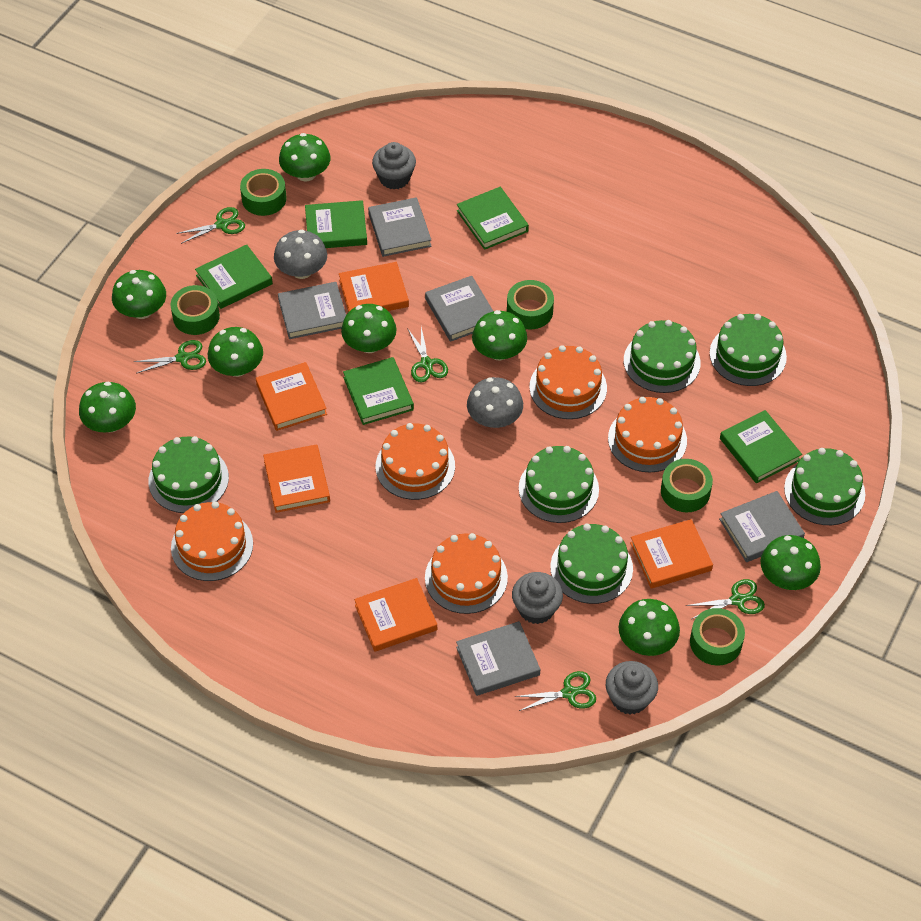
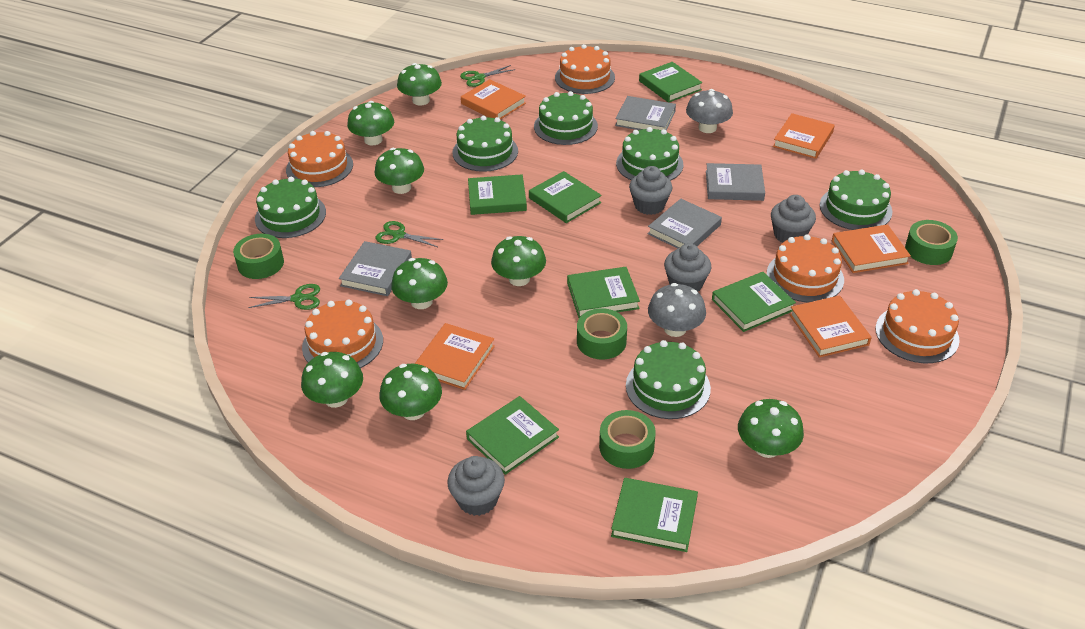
green book: [195,244,273,309] [305,200,367,248] [343,357,414,425] [457,187,529,250] [720,410,802,483] = 5 -> [466,396,559,475] [468,174,527,215] [529,171,602,223] [567,267,640,318] [611,478,698,552] [639,62,703,103] [712,272,796,332] = 7
green scissors: [133,340,206,373] [176,207,245,244] [407,327,448,383] [515,671,596,711] [686,579,765,619] = 5 -> [248,284,320,310] [376,221,443,247] [460,65,516,87] = 3
green tape: [171,285,220,335] [240,169,287,216] [507,280,554,329] [661,459,713,512] [690,608,745,666] = 5 -> [233,234,284,279] [577,308,627,359] [599,410,656,469] [905,220,958,265] = 4
grey book: [278,282,346,339] [368,197,432,257] [425,276,493,342] [456,621,540,696] [719,491,805,562] = 5 -> [339,241,412,296] [615,96,676,131] [648,199,722,249] [706,163,765,201] = 4
grey cupcake: [372,142,416,190] [512,572,563,624] [606,661,658,715] = 3 -> [447,456,505,516] [629,166,672,215] [664,243,711,292] [771,195,816,242] = 4

